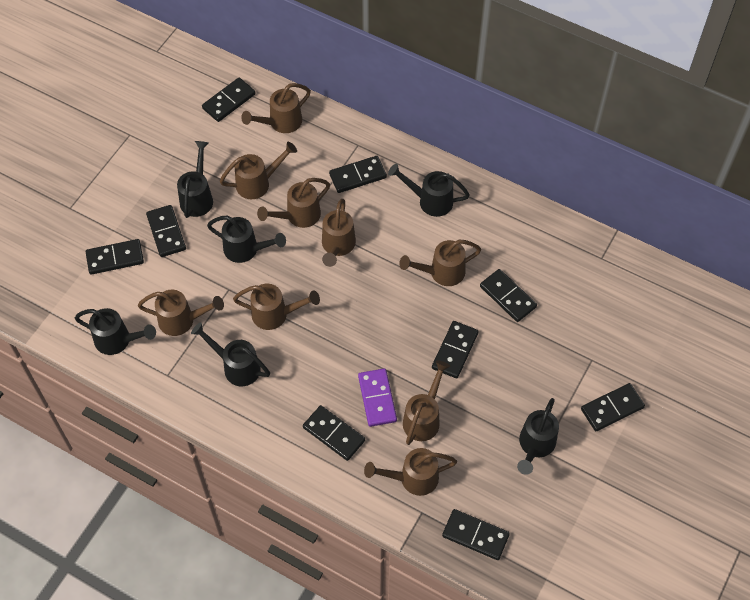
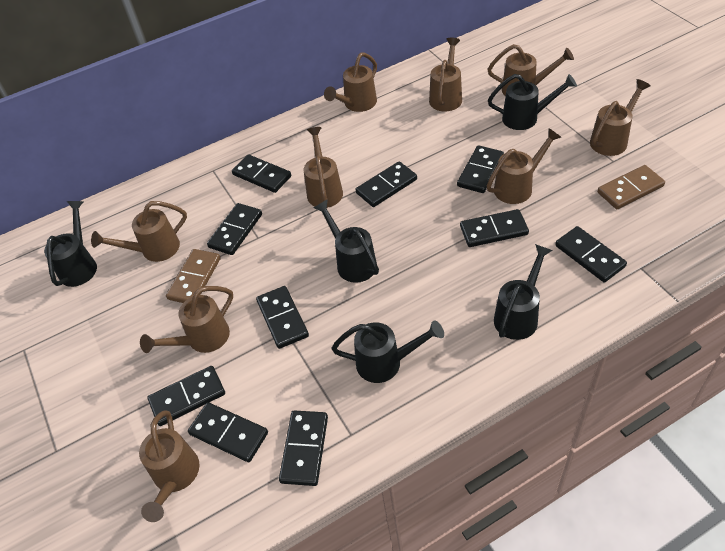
black domino: [86,239,144,275] [146,205,186,257] [202,78,256,122] [303,405,365,461] [329,156,387,193] [432,321,478,378] [442,509,510,560] [480,269,537,322] [581,383,645,431] = 9 -> [148,366,225,426] [188,402,268,462] [207,203,262,255] [232,154,291,193] [256,286,309,349] [279,410,328,486] [356,161,417,207] [457,145,504,193] [460,209,529,247] [555,226,627,282] = 10
black watering can: [75,308,156,355] [177,141,213,218] [191,322,270,386] [207,216,286,263] [388,164,470,217] [517,398,559,475] = 6 -> [44,201,97,287] [314,199,379,283] [332,320,444,383] [488,74,577,130] [494,244,553,340] = 5
brown domino: none = 0 -> [166,249,221,303] [597,165,665,209] = 2
purple domino: [358,369,397,427] = 1 -> none = 0

